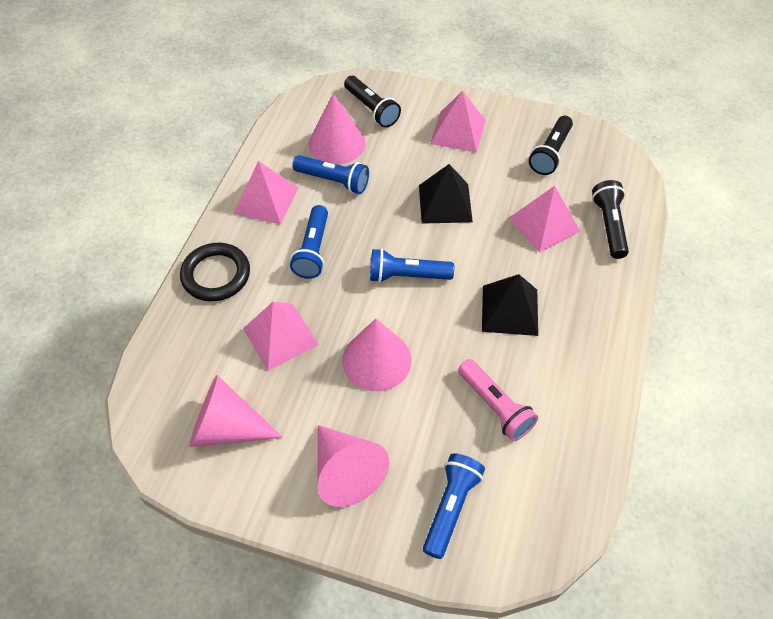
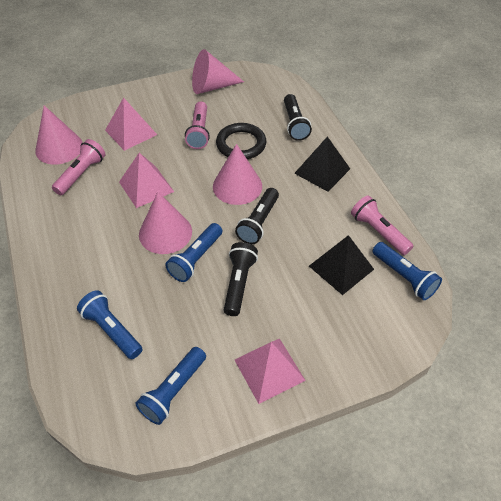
pink flashlight: [458,359,538,441] = 1 -> [52,139,105,195] [185,101,210,149] [351,195,413,255] = 3
pink pyramid: [233,161,298,225] [243,302,319,371] [430,91,486,153] [509,186,580,253] = 4 -> [105,97,157,151] [119,153,174,208] [235,339,306,404] = 3

